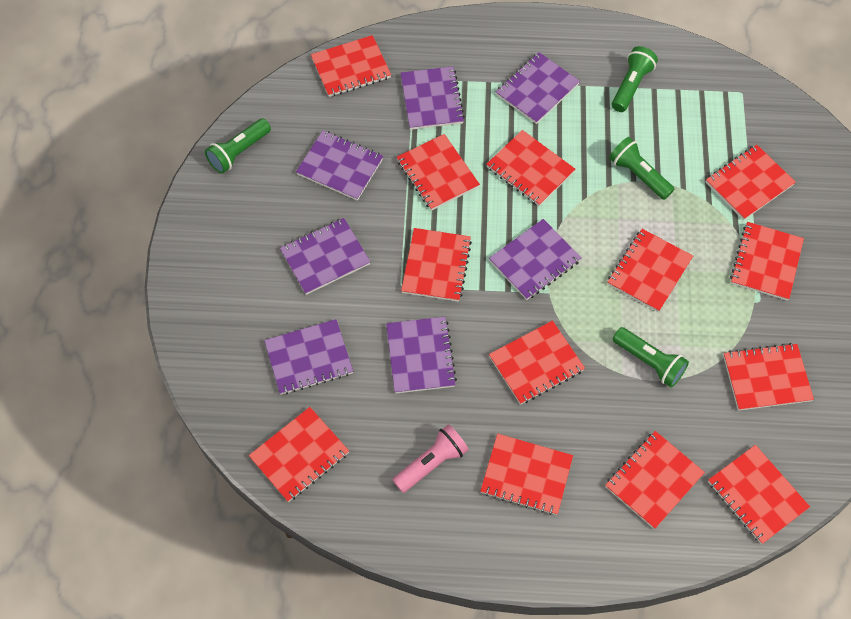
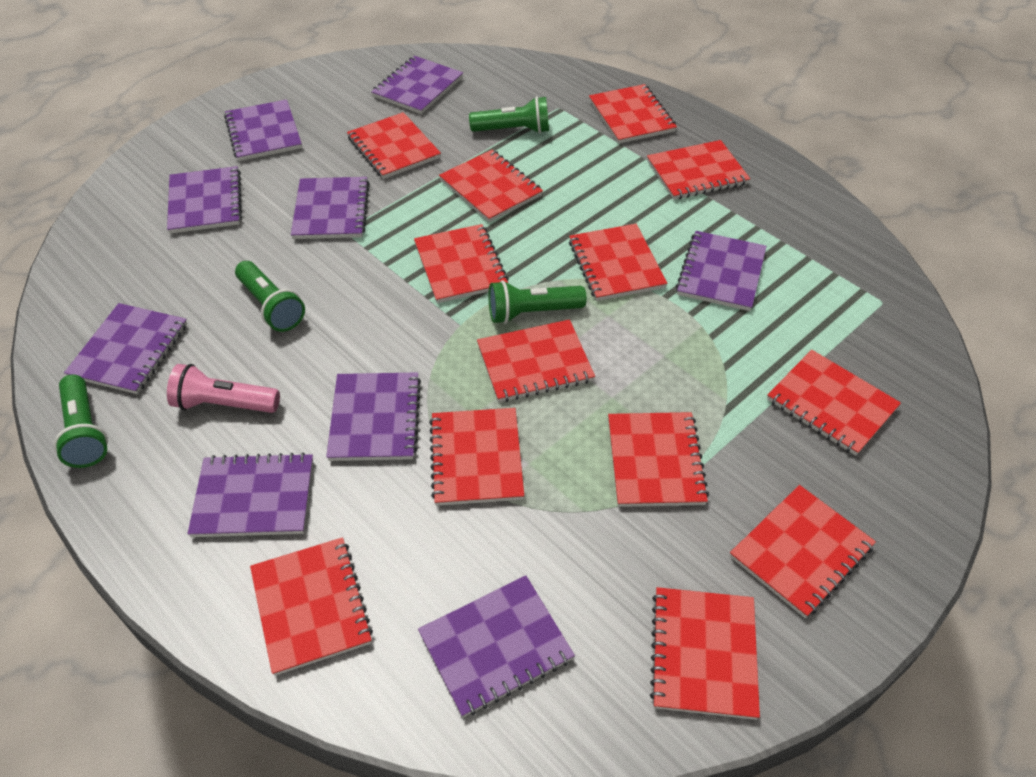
purple notebook: [264,319,353,395] [280,218,371,295] [296,130,384,201] [386,317,457,394] [400,66,465,130] [489,219,582,300] [496,52,580,124] = 7 -> [64,303,187,394] [167,166,242,234] [188,453,313,537] [224,99,302,161] [291,177,370,239] [326,372,421,461] [371,56,463,114] [418,575,575,718] [676,231,767,311] = 9

